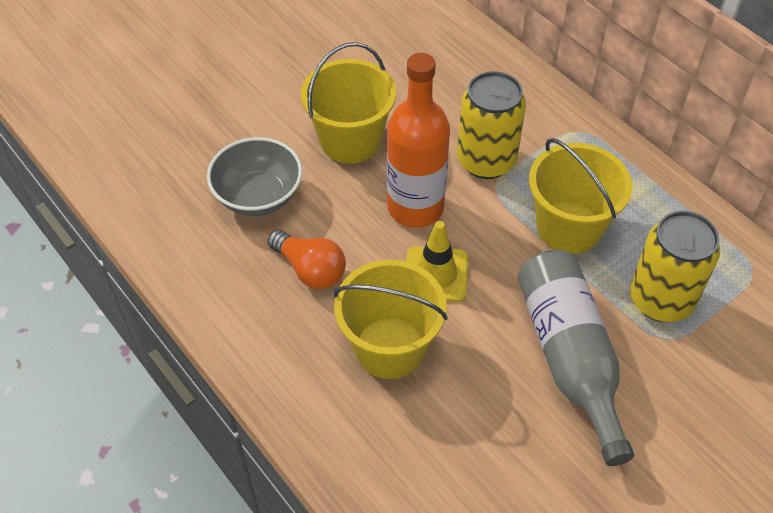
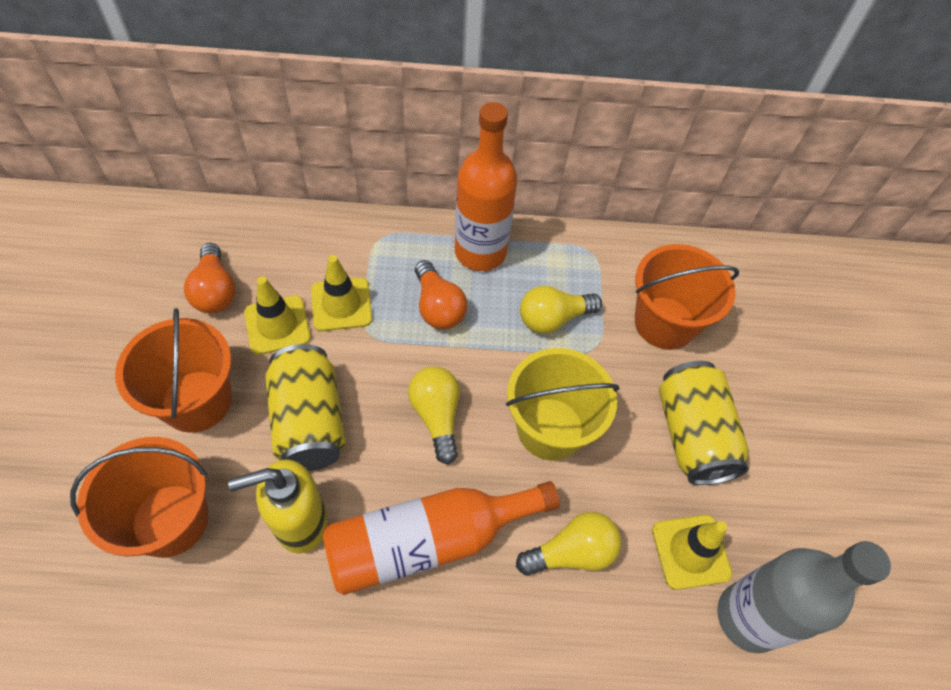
grey bowl: [207,137,302,216] = 1 -> none = 0
orange bottle: [387,53,450,228] = 1 -> [323,481,560,595] [455,102,517,271] = 2
orange bucket: none = 0 -> [70,437,209,558] [115,308,232,433] [635,244,739,350] = 3
orange light bulb: [268,230,346,289] = 1 -> [184,243,236,313] [415,260,467,330] = 2
yellow bucket: [301,42,396,164] [334,259,448,379] [529,138,633,254] = 3 -> [506,348,620,461] = 1
yellow light bulb: none = 0 -> [408,366,460,465] [516,512,621,576] [520,286,602,334] = 3
yellow soap dispenser: none = 0 -> [228,459,328,554] = 1
yellow traffic cone: [406,221,468,302] = 1 -> [244,276,311,355] [311,255,372,331] [652,515,732,590] = 3

